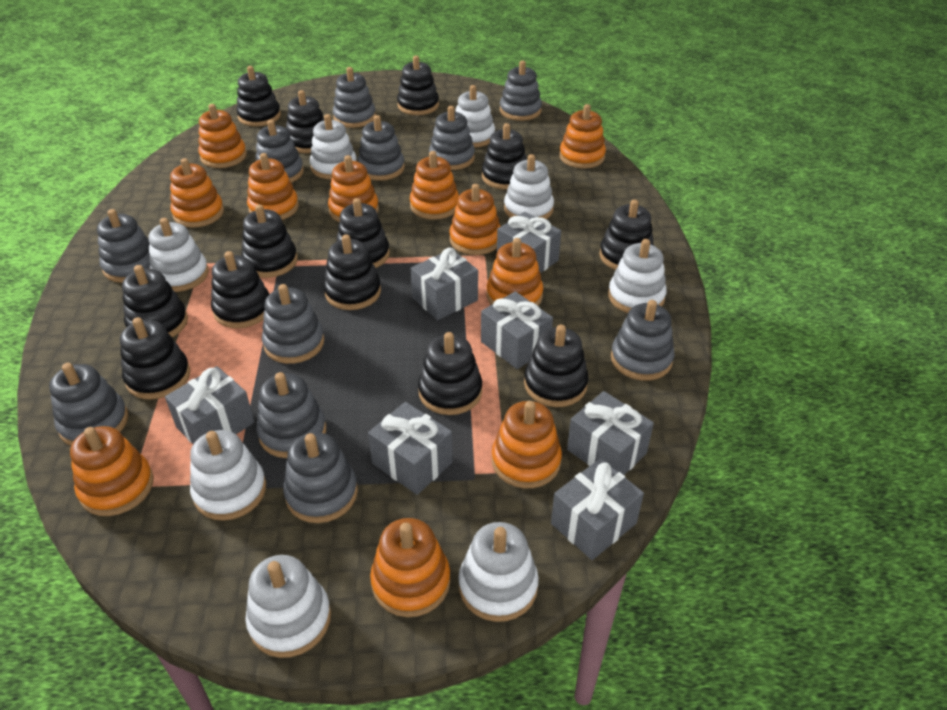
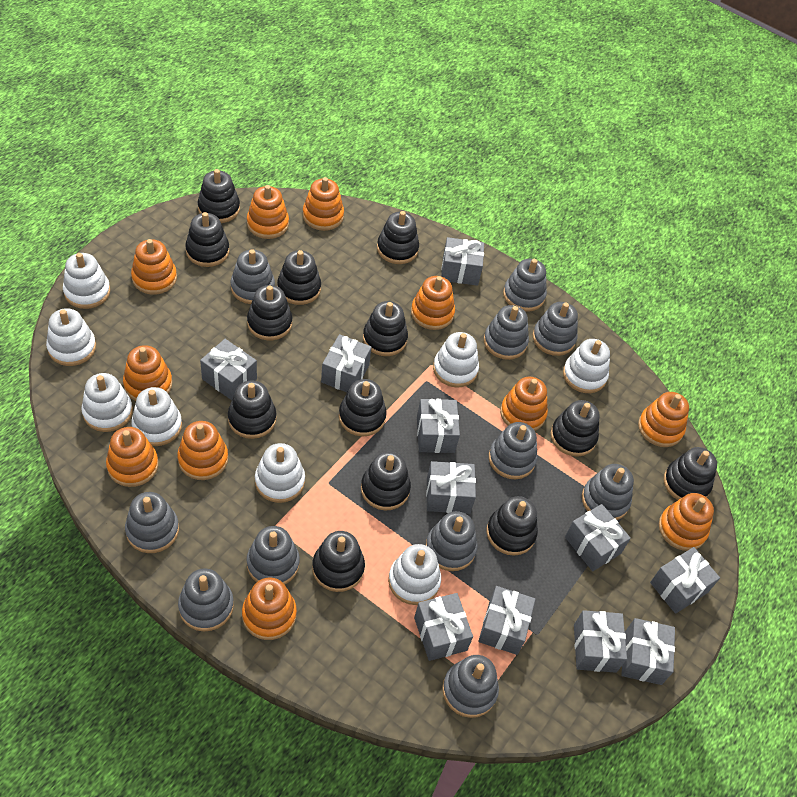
grey gift: [165,366,254,444] [368,402,453,495] [411,248,478,320] [481,291,553,369] [497,212,561,273] [551,458,644,560] [567,391,654,475] = 7 -> [200,339,257,400] [321,334,372,392] [414,593,473,661] [417,399,460,453] [426,461,476,514] [441,237,484,286] [478,586,536,655] [565,504,631,571] [574,610,627,673] [621,618,675,685] [650,547,720,614] = 11

